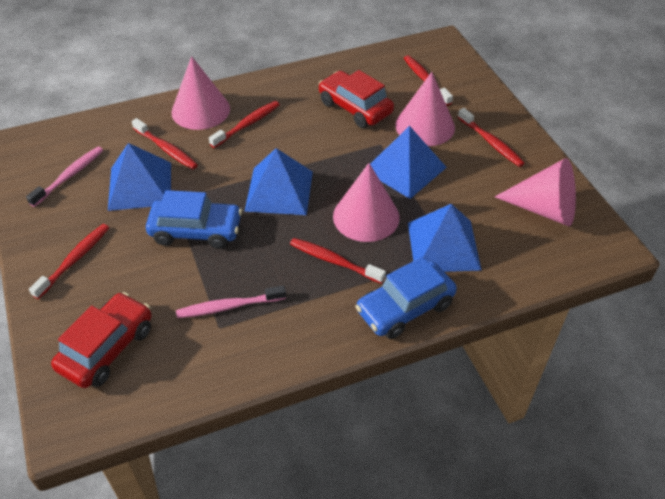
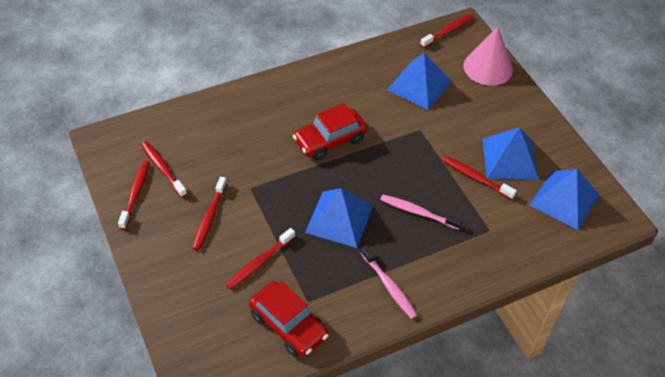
blue car: [146,190,242,249] [355,256,457,339] = 2 -> none = 0
pink cone: [172,56,230,130] [333,163,400,242] [395,72,455,146] [495,158,576,226] = 4 -> [464,26,513,86] = 1

